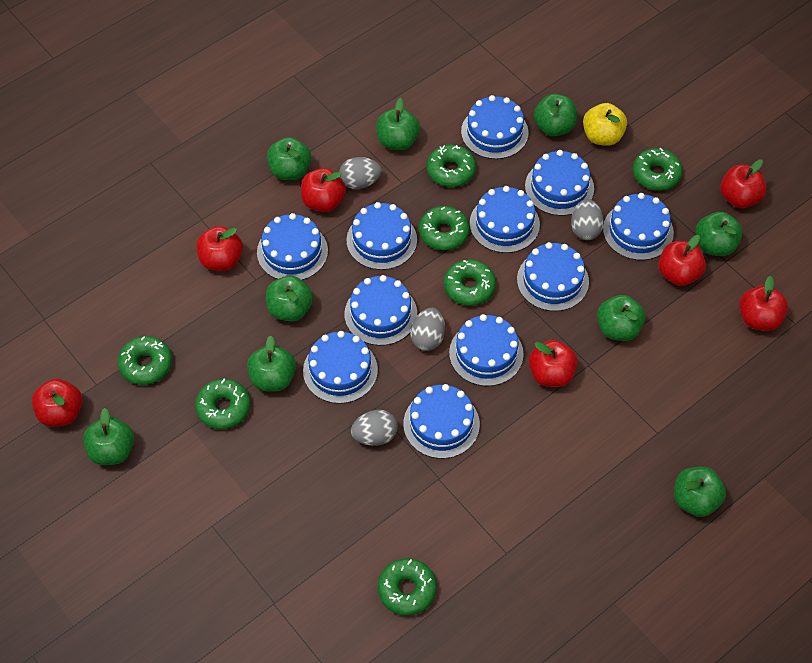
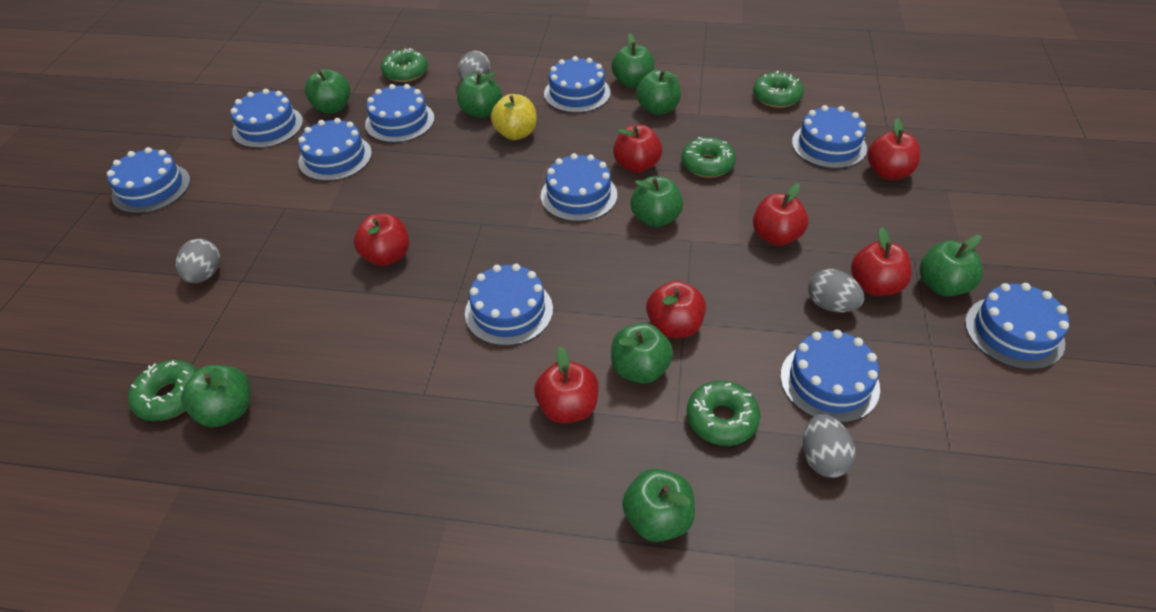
blue cake: [257,213,328,280] [303,331,378,404] [344,275,417,346] [347,202,417,270] [403,384,480,459] [449,314,524,386] [461,95,529,159] [470,186,540,253] [517,242,589,311] [525,150,594,216] [603,193,674,260] = 11 -> [107,147,190,214] [231,89,303,148] [298,118,372,181] [365,84,434,143] [465,264,553,346] [541,153,617,222] [544,56,611,113] [780,330,880,423] [792,105,867,169] [965,283,1069,370] = 10
green donut: [118,336,172,385] [195,379,250,429] [378,558,437,616] [419,206,470,250] [427,144,476,187] [444,259,496,306] [633,148,683,191] = 7 -> [128,360,198,421] [381,48,428,82] [681,137,736,178] [687,381,760,446] [753,71,804,108] = 5

